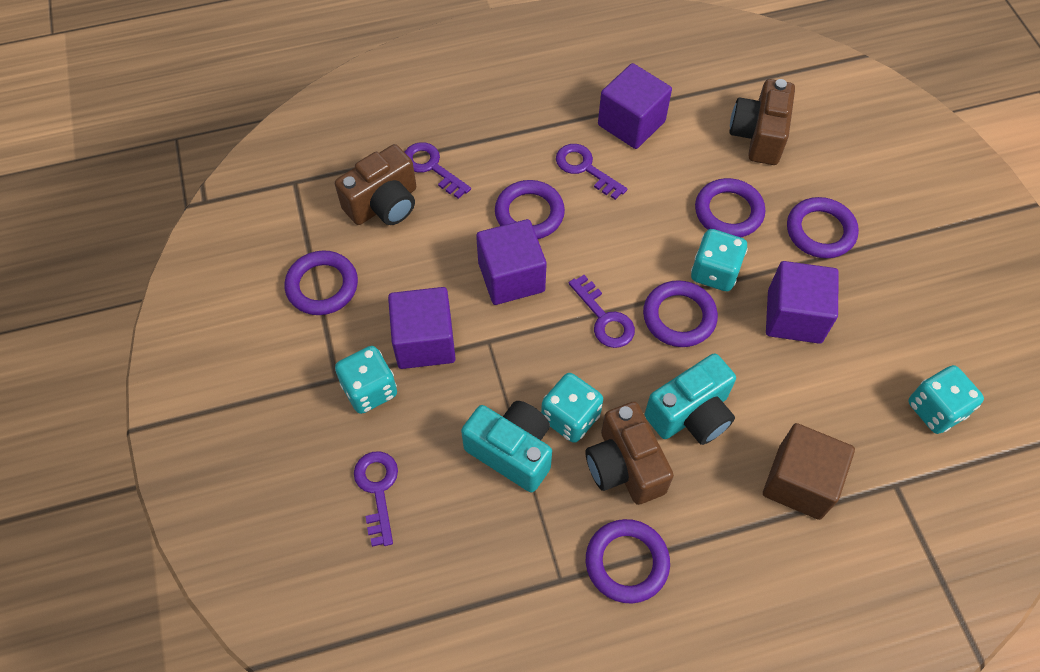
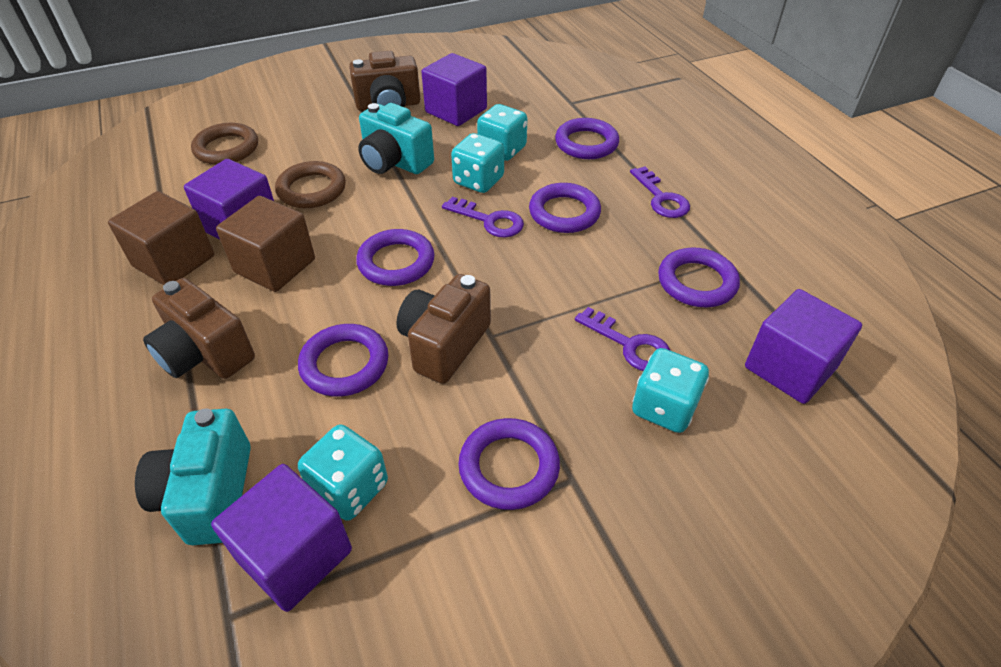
brown cube: [763,423,855,520] = 1 -> [108,191,214,285] [216,196,315,292] = 2
brown ring: none = 0 -> [191,123,258,165] [275,161,346,208] = 2
purple key: [354,451,398,547] [405,142,471,199] [556,144,627,200] [569,275,635,348] = 4 -> [442,197,524,238] [575,307,671,371] [630,166,690,218] = 3

